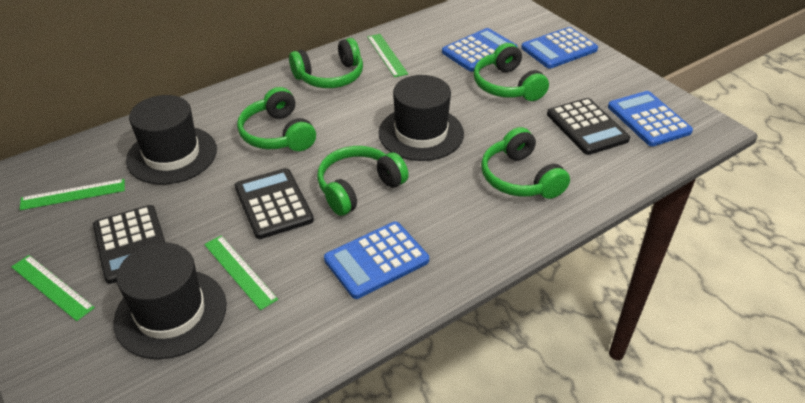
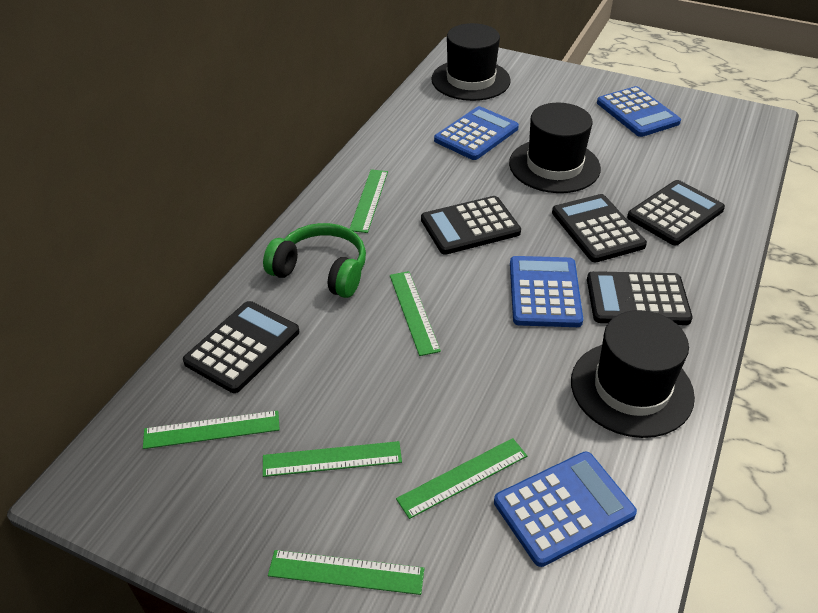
black calculator: [93,205,166,284] [235,168,314,239] [547,98,630,155] = 3 -> [183,301,299,393] [421,196,521,255] [552,194,647,262] [587,271,693,325] [627,180,725,245] = 5
green headphones: [237,87,316,151] [289,38,363,88] [317,146,409,216] [474,43,549,101] [481,127,570,199] = 5 -> [263,223,366,298] = 1
green ruler: [11,255,95,321] [19,179,125,210] [204,235,278,310] [367,34,408,77] = 4 -> [143,410,280,449] [263,441,402,477] [268,550,424,595] [350,169,388,233] [390,271,441,356] [396,438,527,519] = 6

